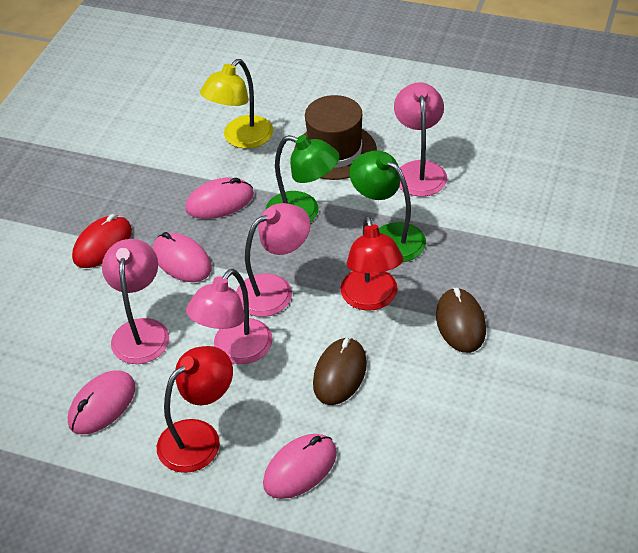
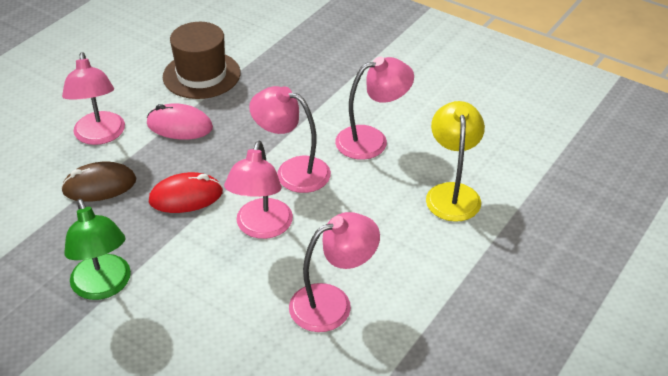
brown mouse: [313,337,367,405] [436,288,486,353] = 2 -> [61,162,136,202] = 1
green lamp: [266,135,340,223] [349,150,426,262] = 2 -> [64,199,131,300] = 1
pink lamp: [102,239,169,364] [186,269,273,364] [236,203,310,317] [394,82,447,196] = 4 -> [62,52,125,145] [224,141,293,239] [249,86,331,193] [289,212,380,332] [335,56,414,160] = 5
pink mouse: [68,370,136,434] [153,232,212,282] [185,178,254,219] [263,434,337,499] = 4 -> [147,104,213,140] = 1
red lamp: [157,346,233,473] [340,215,403,311] = 2 -> none = 0

